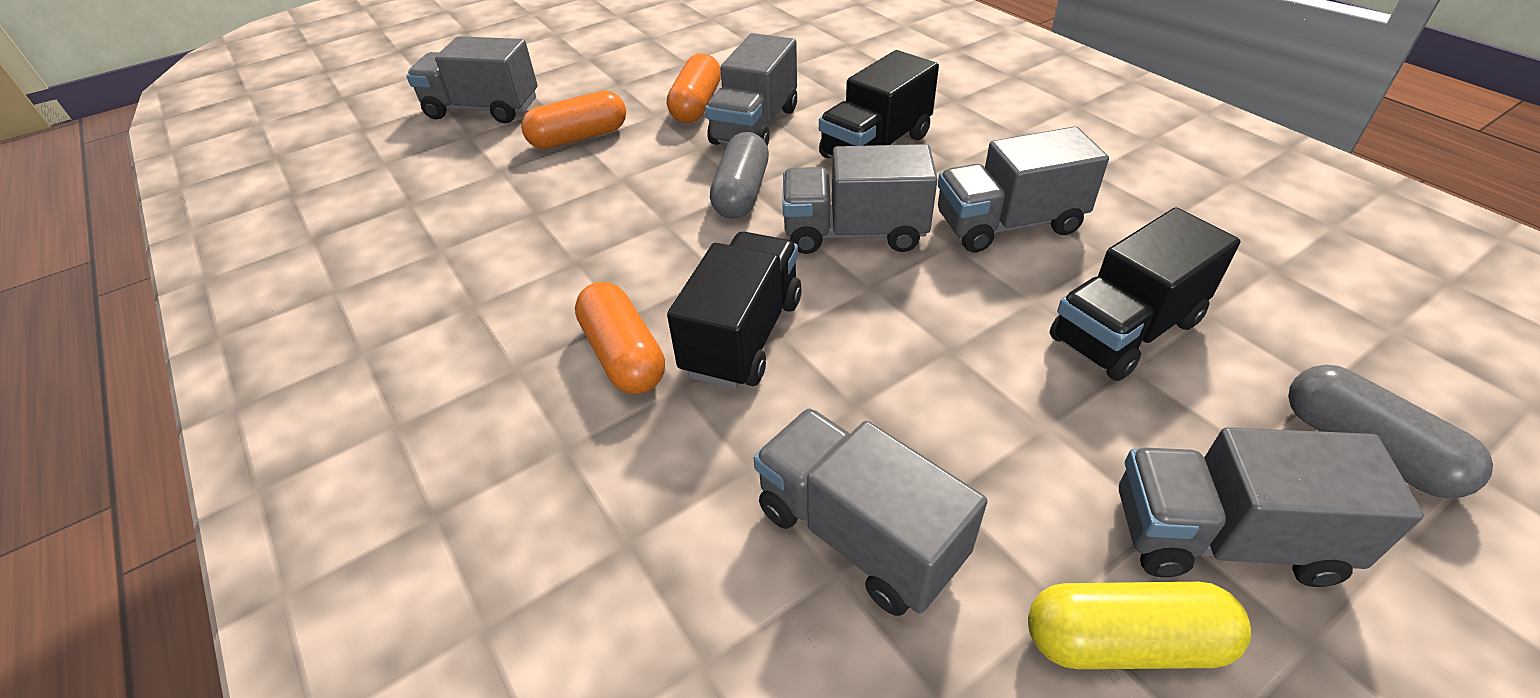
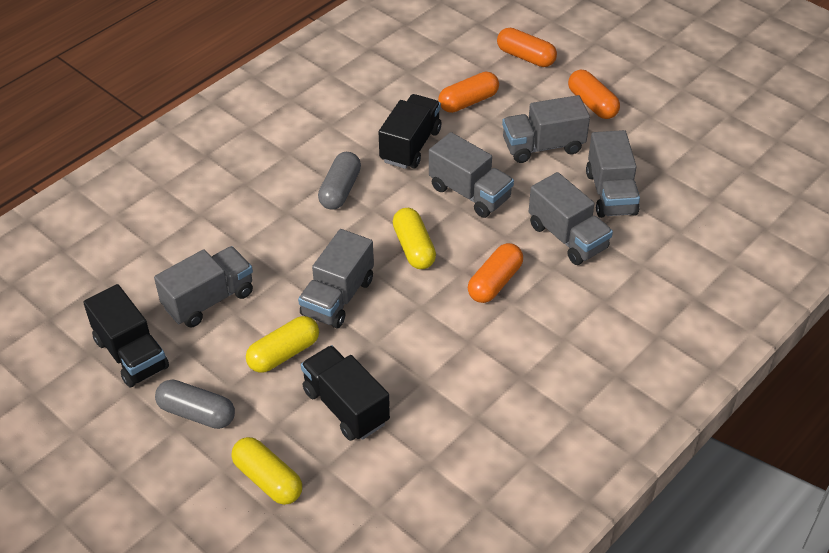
orange capsule: [521,90,626,149] [575,282,665,394] [667,53,721,123] = 3 -> [438,72,499,113] [468,243,523,303] [497,28,557,67] [568,70,620,119] = 4
yellow capsule: [1028,582,1251,669] = 1 -> [231,437,302,505] [246,316,319,373] [393,208,436,269] = 3

